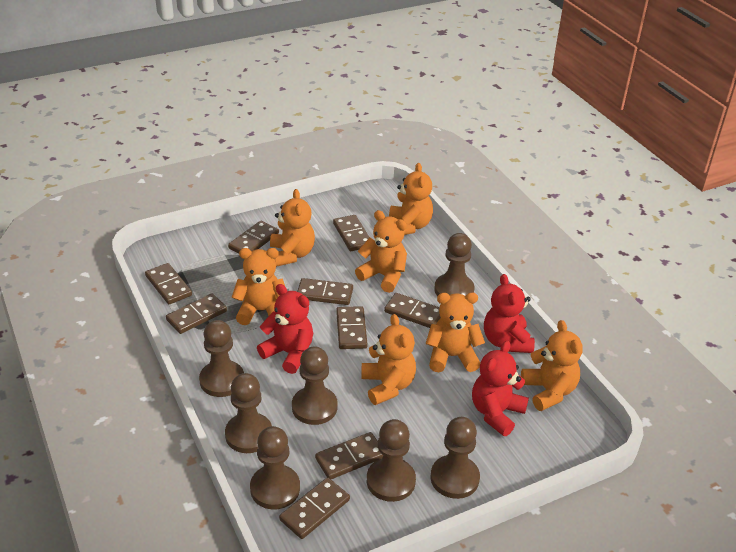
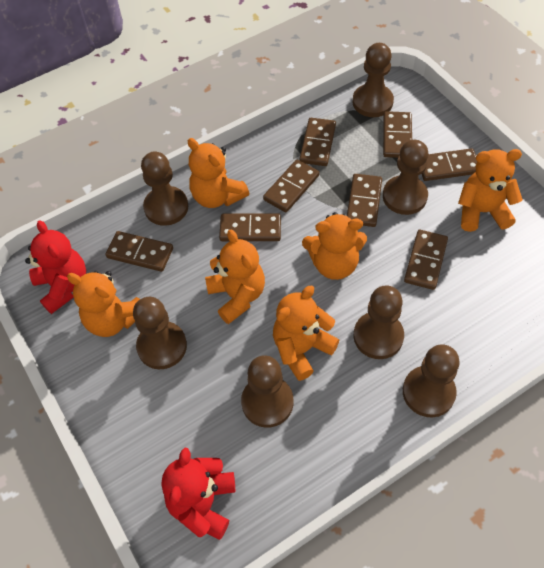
brown domino: [145,263,192,304] [166,294,227,334] [228,221,279,253] [279,477,350,539] [297,278,353,305] [315,432,383,479] [333,215,369,251] [336,306,367,349] [384,293,441,328] = 9 -> [105,231,173,272] [219,213,281,241] [263,160,319,212] [300,118,336,166] [347,174,382,227] [383,111,412,158] [404,230,448,290] [422,148,477,181] = 8
orange teddy bear: [232,248,285,325] [270,189,315,267] [355,210,407,293] [361,314,416,405] [389,163,433,235] [426,292,485,372] [521,320,582,411] = 7 -> [67,271,140,337] [188,138,250,208] [205,230,265,324] [273,286,339,381] [302,212,367,280] [458,149,523,232] = 6
red teddy bear: [257,284,313,374] [472,341,529,436] [484,274,535,353] = 3 -> [25,220,86,314] [162,448,235,540] = 2

